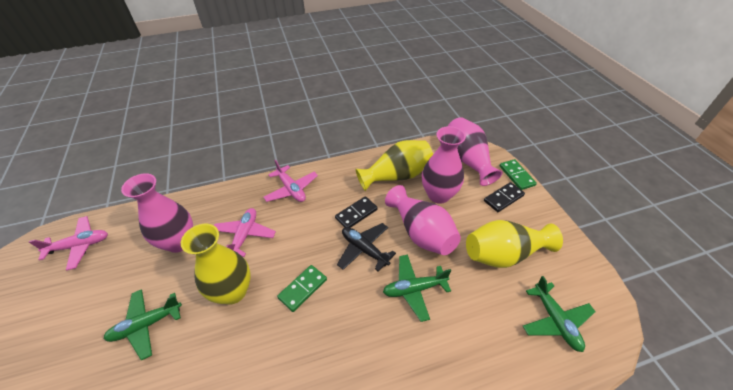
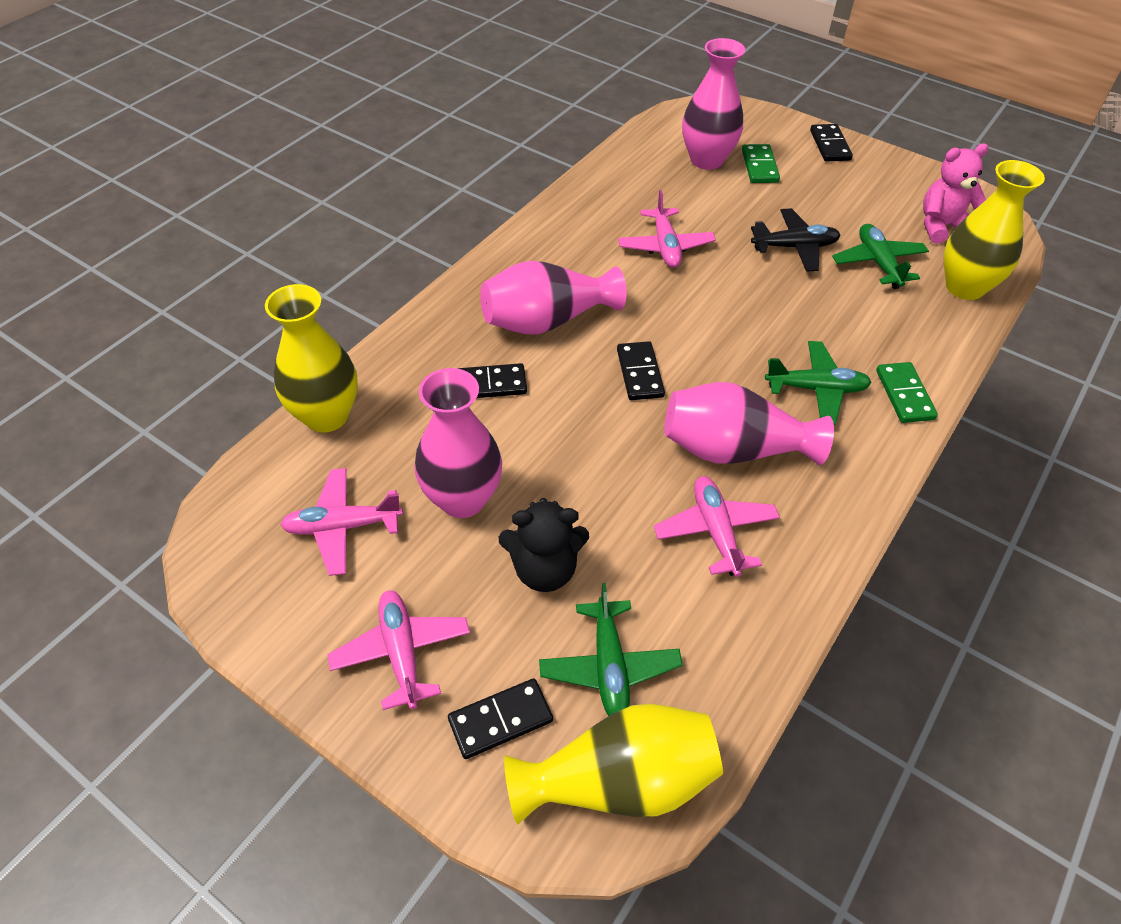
black domino: [335,196,378,228] [484,182,525,212] = 2 -> [448,678,553,759] [457,363,527,398] [617,341,665,400] [810,124,853,162] = 4
black teddy bear: none = 0 -> [499,498,589,592] = 1
pink plane: [29,216,108,271] [214,208,276,257] [263,160,318,202] = 3 -> [280,468,403,576] [327,590,470,710] [618,190,716,268] [654,476,780,577] = 4
pink teddy bear: none = 0 -> [923,144,989,244] = 1

